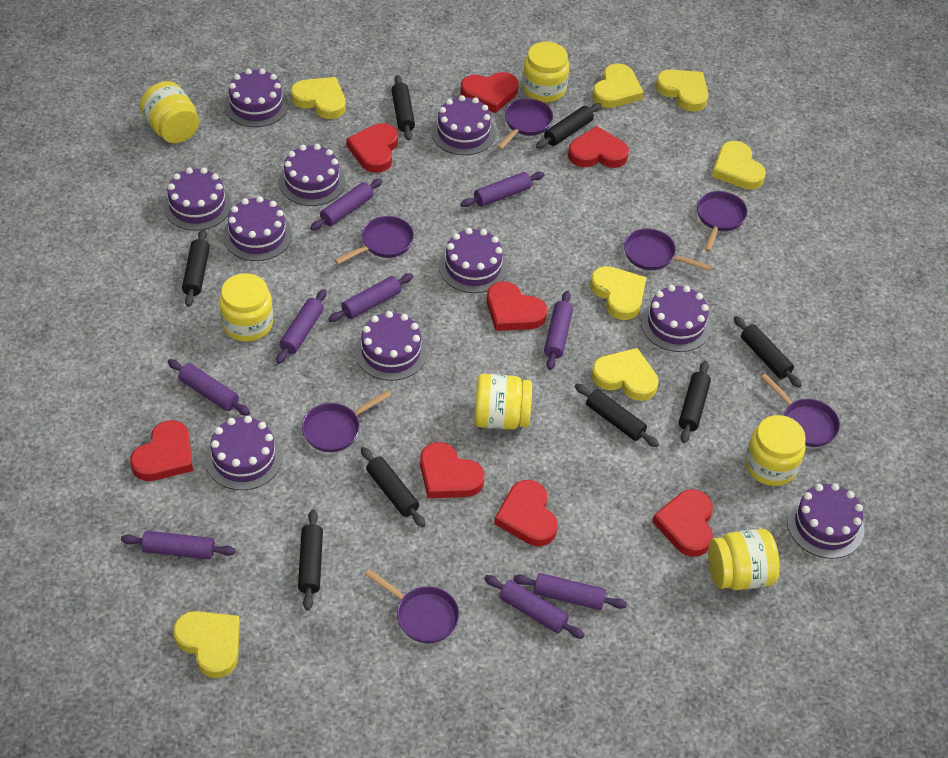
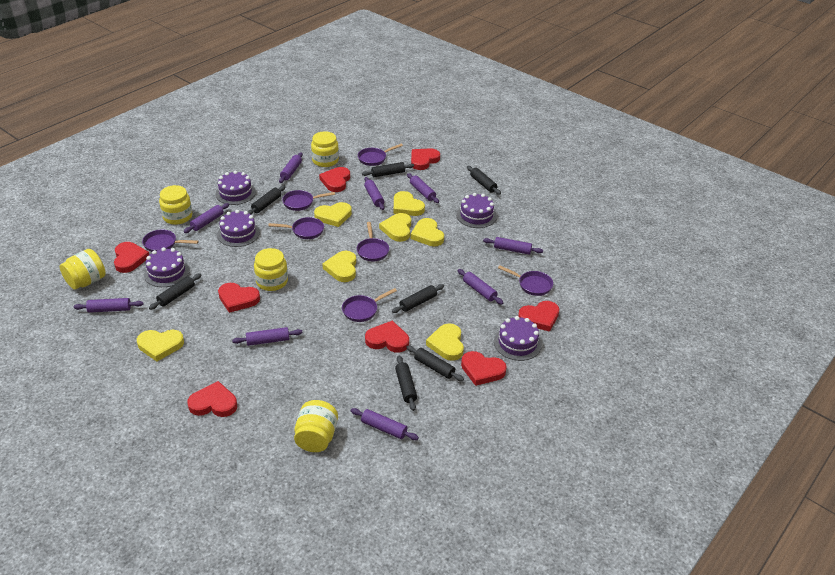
black rolling pin: [182,229,210,307] [298,509,323,610] [361,447,426,527] [392,75,415,140] [536,103,601,149] [575,383,659,447] [679,361,711,443] [734,316,802,388] = 8 -> [149,273,201,310] [247,186,285,215] [362,162,414,177] [392,284,444,313] [395,355,417,411] [406,345,464,381] [467,166,501,195] = 7
purple cake: [163,168,232,231] [205,416,282,490] [223,196,292,261] [224,69,289,127] [279,144,345,206] [355,311,427,381] [431,95,496,155] [439,228,508,293] [641,285,711,352] [787,483,864,559] = 10 -> [144,247,190,287] [215,171,256,205] [217,210,260,247] [456,193,497,228] [494,316,542,361] = 5
yellow jar: [140,81,199,143] [219,273,273,342] [474,374,532,430] [522,42,569,103] [708,529,780,590] [745,415,806,486] = 6 -> [60,249,106,290] [159,185,192,225] [254,248,288,291] [294,400,338,452] [311,131,339,167] = 5

